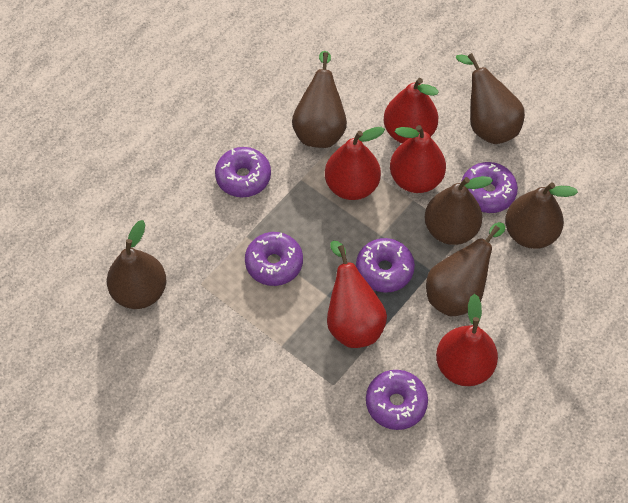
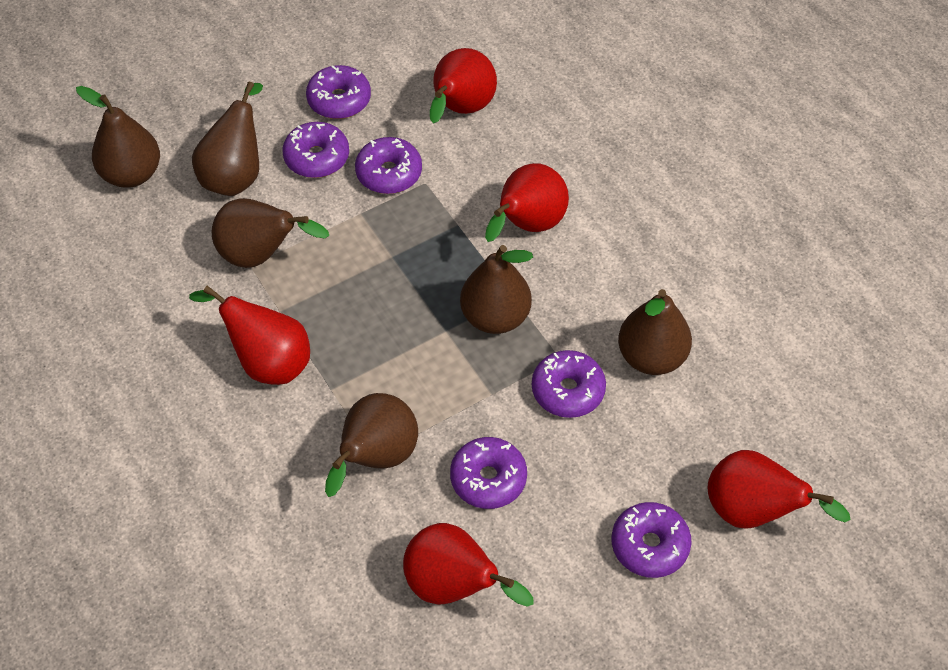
purple donut: [215,147,271,197] [245,232,303,286] [356,238,415,293] [366,370,428,430] [461,162,518,213] = 5 -> [282,122,349,178] [306,65,371,119] [355,137,422,194] [450,437,527,509] [532,350,606,418] [612,502,692,578] = 6

